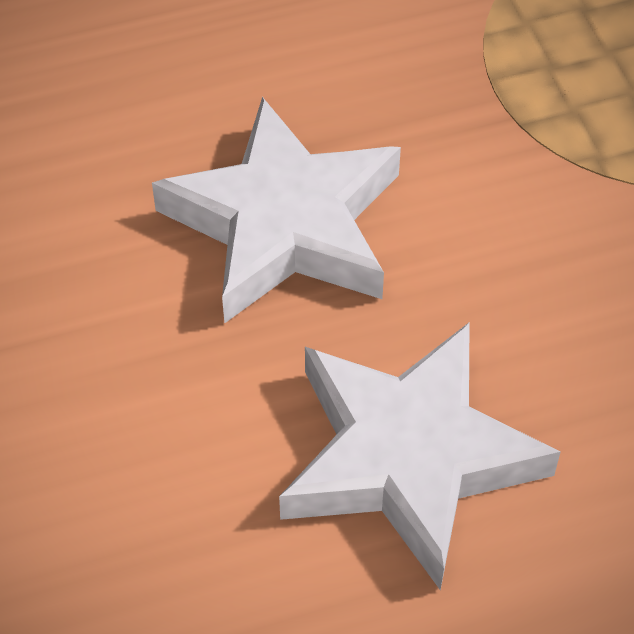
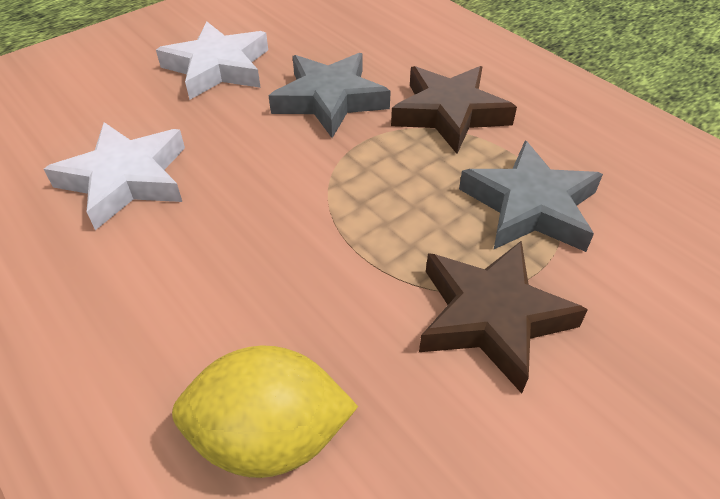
brown star: none = 0 -> [391,66,517,154] [419,241,588,393] = 2
grey star: none = 0 -> [268,53,391,138] [459,140,603,252] = 2
yellow lemon: none = 0 -> [172,346,358,478] = 1

